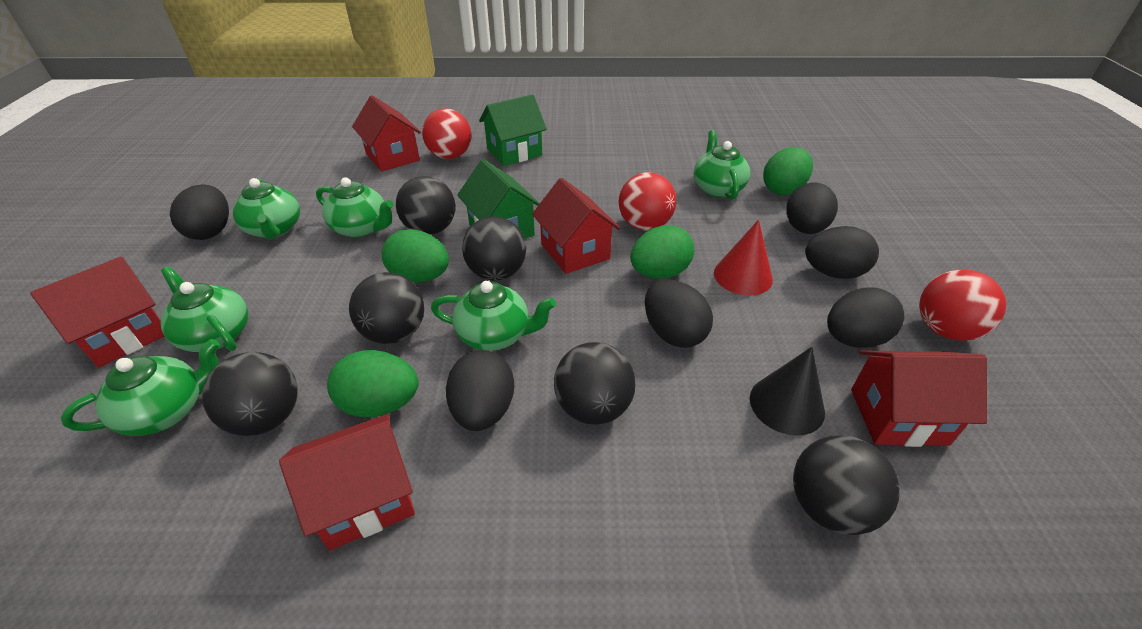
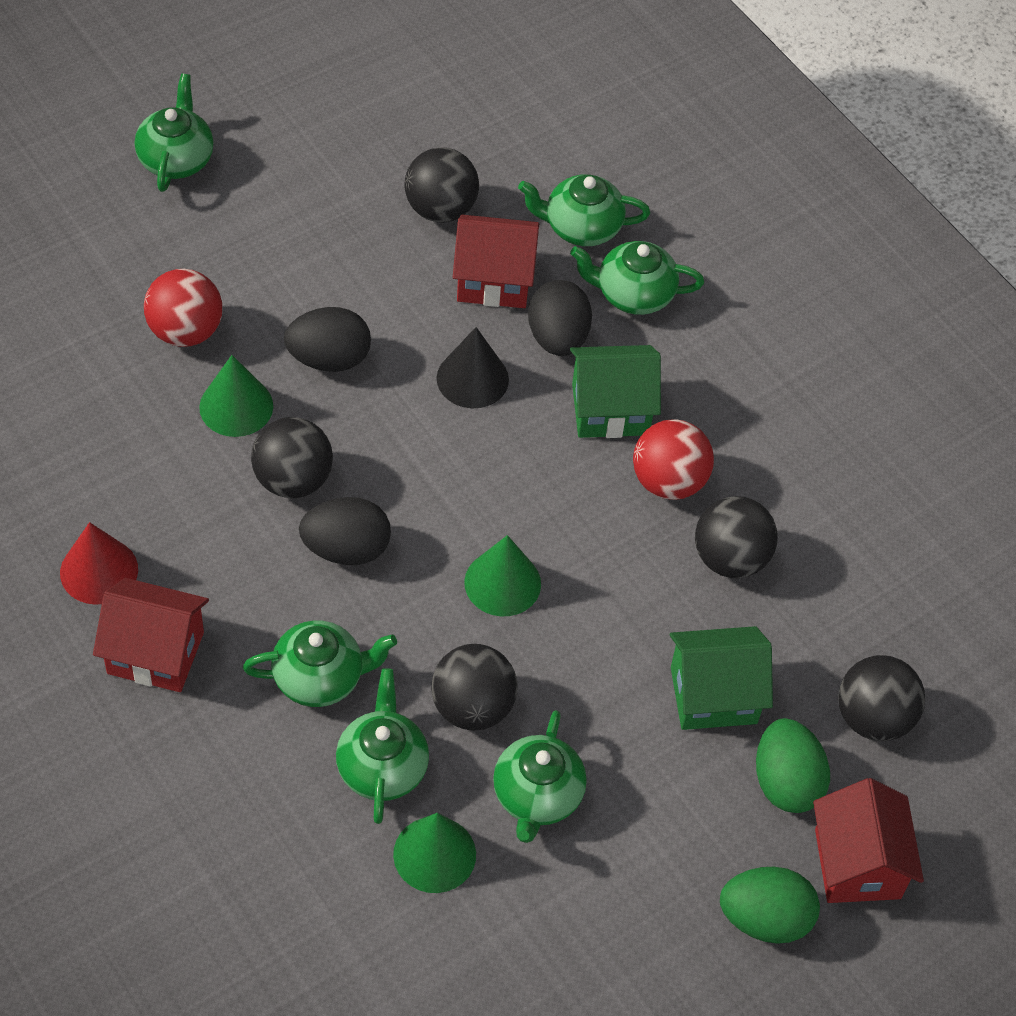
black ball: [202,352,298,436] [349,272,424,344] [396,176,455,235] [462,216,526,281] [554,342,636,425] [793,435,900,535] = 6 -> [251,417,333,498] [405,147,479,223] [431,644,518,730] [695,496,778,578] [838,655,925,741] = 5
black egg: [170,184,229,240] [446,350,514,431] [645,280,713,348] [786,182,838,234] [805,226,879,279] [827,287,904,348] = 6 -> [284,307,371,372] [299,497,391,565] [528,280,592,356] = 3
green cone: none = 0 -> [199,355,273,437] [393,813,476,893] [464,535,541,616] = 3
green egg: [327,350,419,417] [381,229,449,283] [630,225,694,279] [763,147,813,195] = 4 -> [720,867,820,944] [756,718,830,813] = 2
red ball: [422,108,471,159] [619,172,676,231] [919,269,1006,341] = 3 -> [144,269,222,347] [633,419,714,500] = 2
red house: [30,256,165,368] [279,414,415,551] [352,95,421,172] [532,178,620,274] [851,350,987,447] = 5 -> [93,578,209,692] [453,215,539,308] [813,778,924,903] = 3

